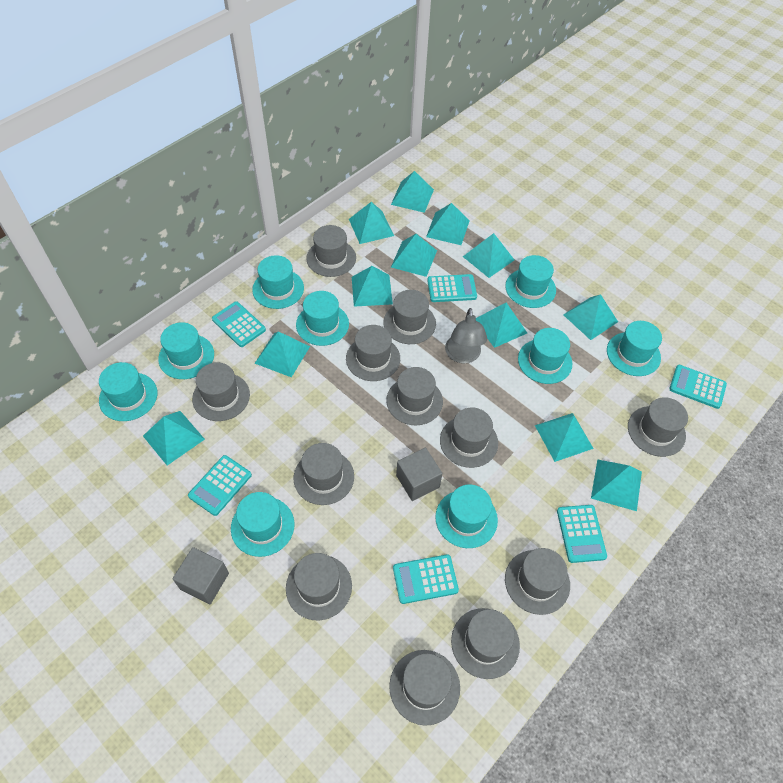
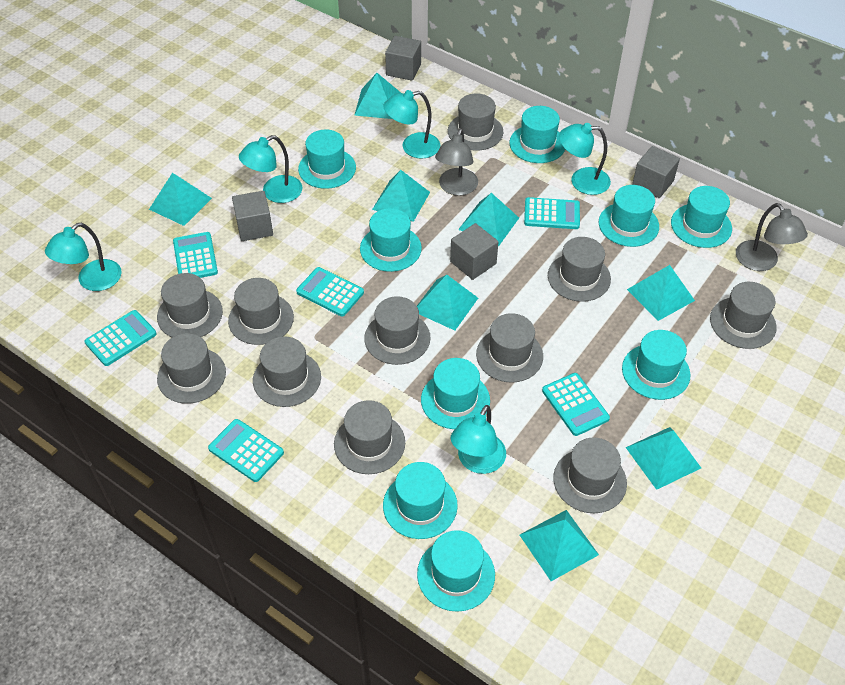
grey cube: [172,547,229,605] [396,448,442,501] = 2 -> [232,191,273,241] [385,36,421,81] [450,223,498,280] [632,146,680,198] = 4
grey hat: [192,362,250,421] [286,553,352,620] [294,443,354,505] [306,225,356,277] [346,325,400,381] [383,290,436,344] [386,367,443,425] [389,650,460,726] [440,407,498,468] [451,608,520,679] [505,548,570,615] [628,397,688,457] = 12 -> [157,273,223,337] [157,333,226,404] [228,278,294,345] [253,336,321,407] [334,400,405,474] [364,296,431,365] [448,93,503,151] [476,313,543,383] [548,237,611,302] [553,437,627,513] [710,282,777,349] = 11
grey lamp: [445,308,487,364] = 1 -> [435,128,478,196] [736,203,808,271] = 2
turquoise lamp: none = 0 -> [45,223,122,291] [239,135,303,203] [383,90,440,159] [451,405,506,474] [559,123,611,195] = 5
turquoise pyramid: [143,411,205,465] [255,331,310,377] [349,202,394,244] [352,266,393,307] [391,171,434,213] [391,234,437,277] [426,203,470,245] [463,233,514,278] [476,303,527,348] [535,413,594,462] [563,294,618,340] [591,459,642,511] = 12 -> [149,173,212,226] [355,73,401,119] [372,170,430,222] [417,275,478,330] [458,193,519,247] [520,510,599,581] [626,427,701,490] [627,265,695,321] = 8

